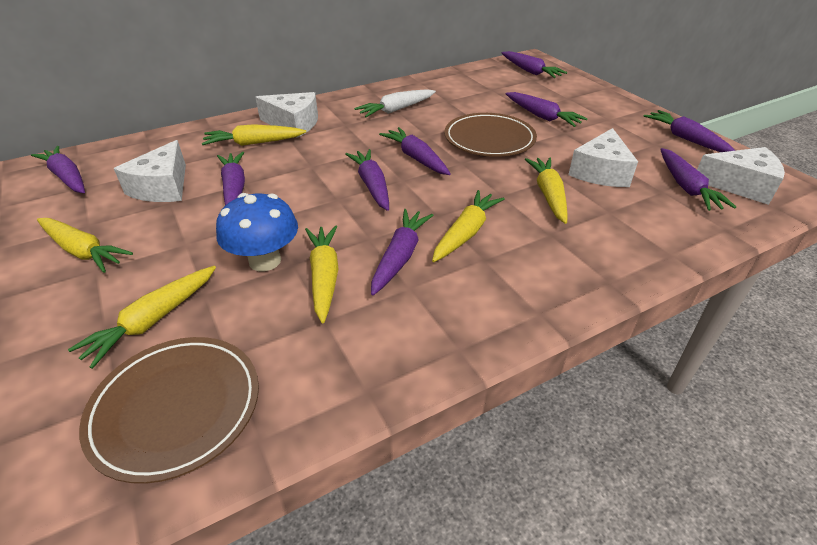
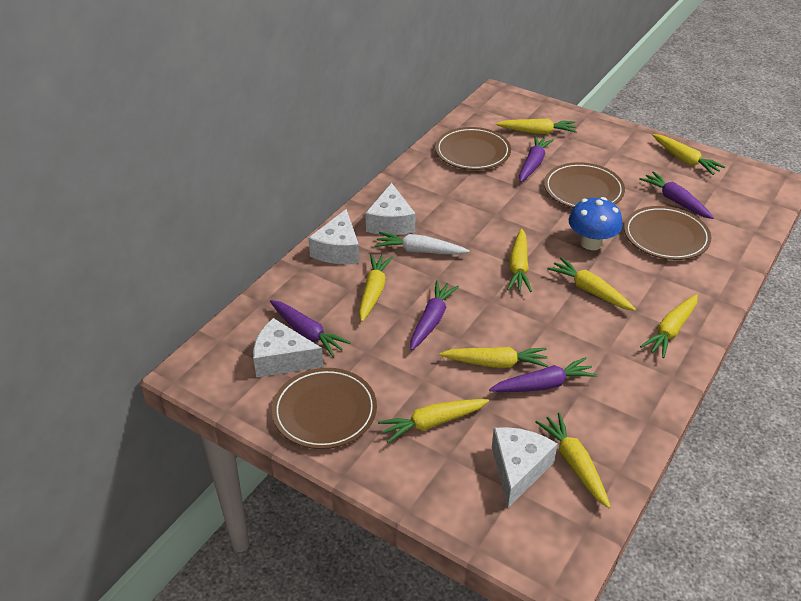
brown plate: [79,337,259,484] [444,113,537,157] = 2 -> [272,368,377,449] [435,127,511,170] [544,162,625,208] [624,206,711,260] = 4
purple carrot: [31,146,85,193] [217,152,245,205] [345,149,389,211] [371,209,433,296] [379,127,451,175] [502,51,568,78] [506,92,588,127] [643,110,736,152] [660,148,736,211] = 9 -> [270,300,351,357] [410,280,459,350] [489,357,598,392] [519,135,554,182] [639,171,714,219] = 5
yellow carrot: [37,218,133,273] [68,266,216,369] [202,124,306,146] [305,225,338,323] [432,190,504,262] [525,158,568,224] = 6 -> [359,254,393,322] [378,399,489,443] [439,347,549,368] [496,119,577,134] [507,228,532,292] [535,413,611,508] [547,257,636,311] [640,294,698,358] [652,134,725,175] = 9

